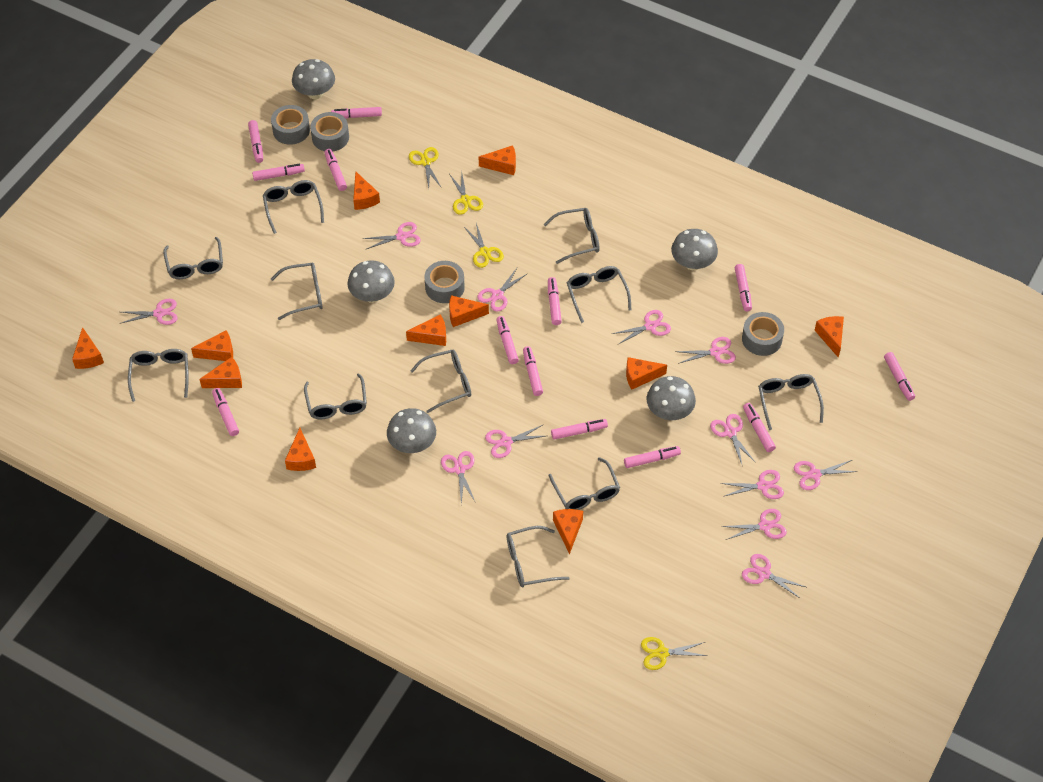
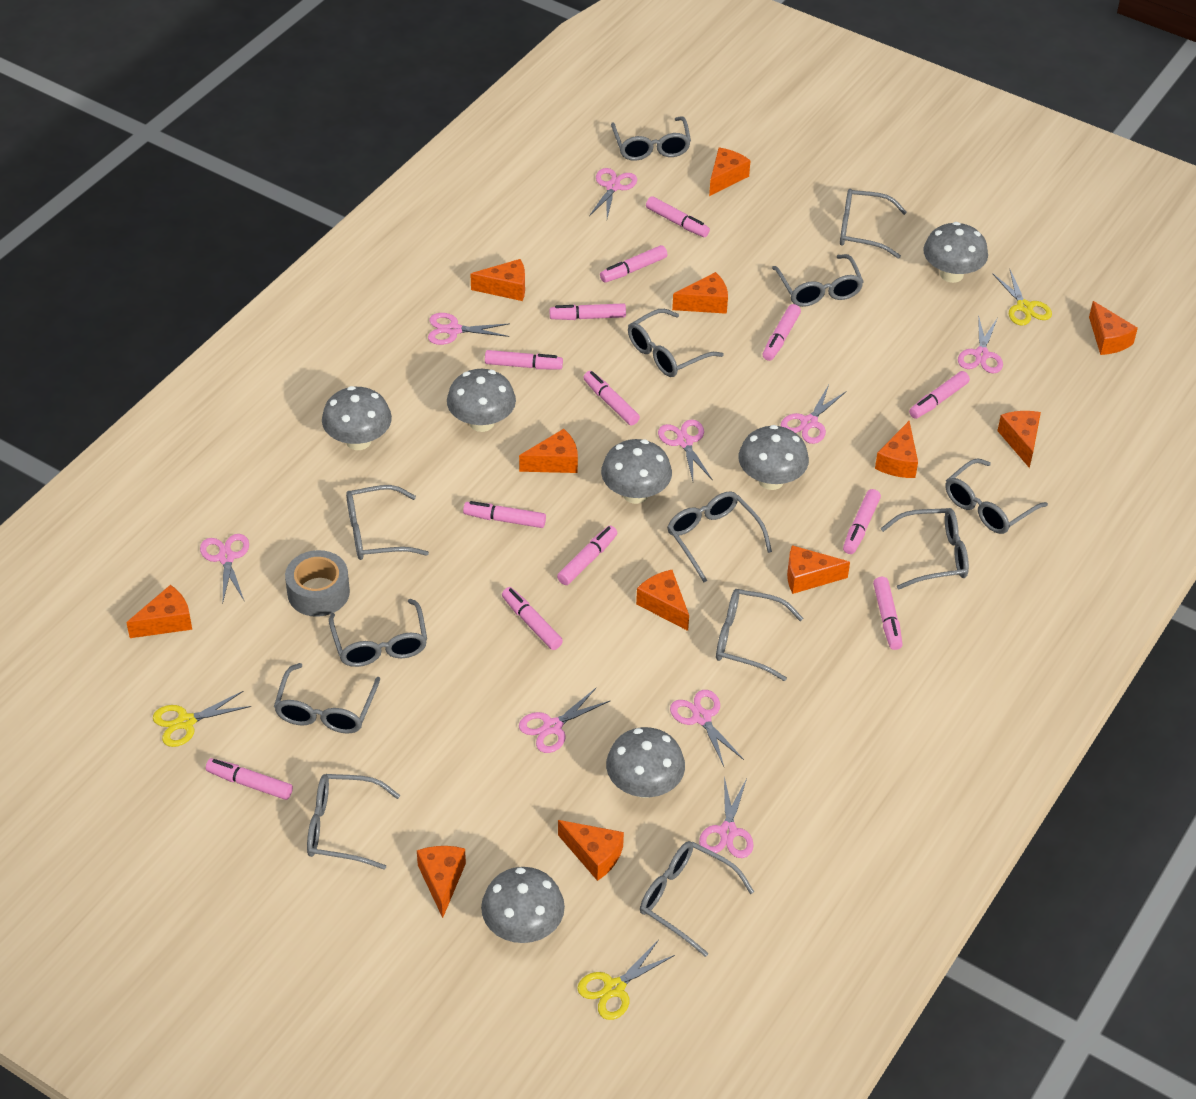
grey glasses: [128,349,189,402] [163,237,223,279] [263,180,324,234] [271,263,323,320] [304,373,367,420] [410,350,471,413] [507,526,570,587] [544,208,600,264] [548,457,620,510] [567,266,632,323] [758,374,824,430] = 11 -> [274,663,380,734] [307,774,400,870] [329,599,427,667] [346,485,429,560] [611,116,691,161] [628,309,724,377] [640,841,754,957] [667,491,772,582] [716,589,803,681] [772,254,864,307] [840,189,907,259] [880,508,969,590] [945,458,1048,534] = 13
grey mushroom: [292,59,335,99] [348,261,395,303] [387,408,436,453] [647,376,696,420] [671,229,718,270] = 5 -> [322,386,392,450] [447,369,516,432] [481,867,565,943] [601,439,672,504] [606,727,685,798] [738,425,809,490] [923,222,988,283] = 7
grey tape: [271,105,310,145] [310,112,349,152] [424,261,465,303] [742,312,784,356] = 4 -> [285,550,350,617] = 1
orange cheese: [72,327,104,369] [191,330,233,361] [199,357,242,388] [285,428,316,471] [353,171,380,210] [406,315,446,346] [449,295,489,327] [479,145,516,175] [553,509,583,555] [626,357,667,390] [815,316,844,358] = 11 -> [126,585,192,638] [417,846,466,918] [470,259,525,301] [519,429,578,473] [558,820,624,881] [636,570,689,631] [672,272,728,314] [709,147,751,196] [787,545,850,594] [875,421,918,478] [997,411,1041,468] [1089,301,1138,355] = 12
pink scissors: [120,299,178,325] [363,222,421,249] [441,451,476,504] [477,268,528,312] [485,425,545,458] [612,310,671,344] [675,337,736,364] [710,414,756,467] [720,470,784,499] [722,509,787,540] [742,554,806,599] [794,460,857,490] = 12 -> [200,534,249,601] [428,313,510,345] [519,688,610,753] [589,168,637,218] [658,419,713,481] [670,690,744,766] [699,776,754,858] [781,385,846,444] [958,315,1003,373] = 9
yellow scissors: [409,147,442,188] [449,172,483,215] [464,223,504,268] [641,637,707,670] = 4 -> [153,691,251,747] [577,940,675,1020] [992,270,1052,326] = 3

